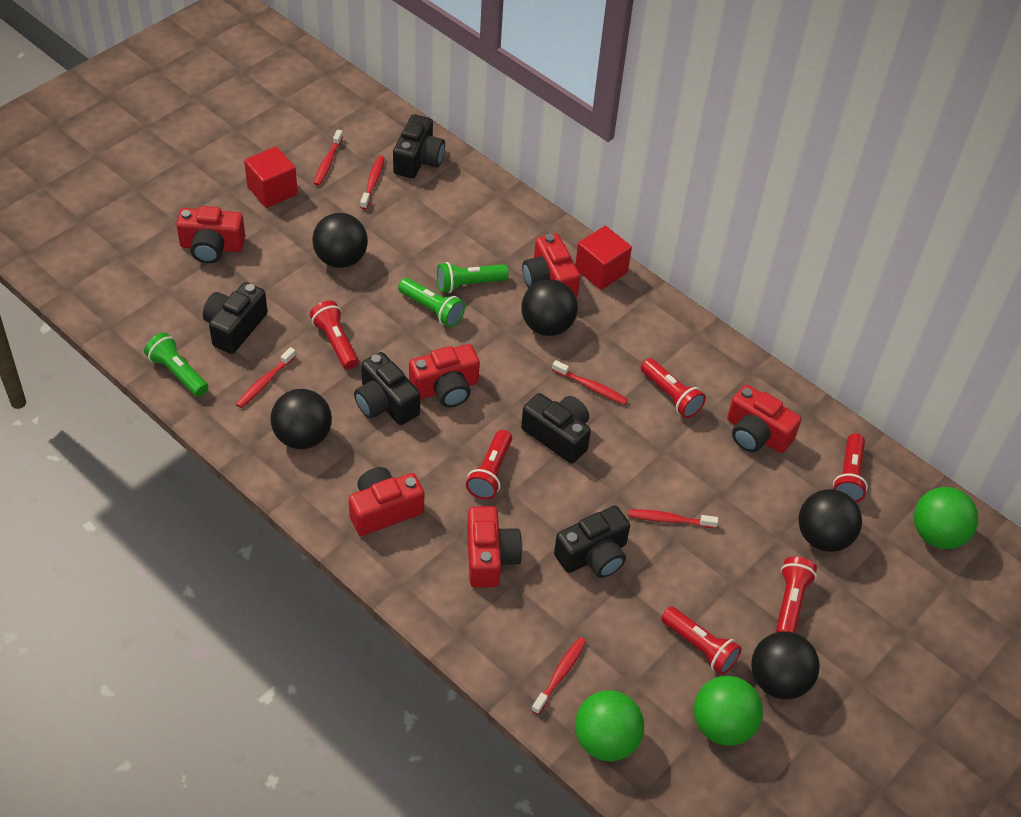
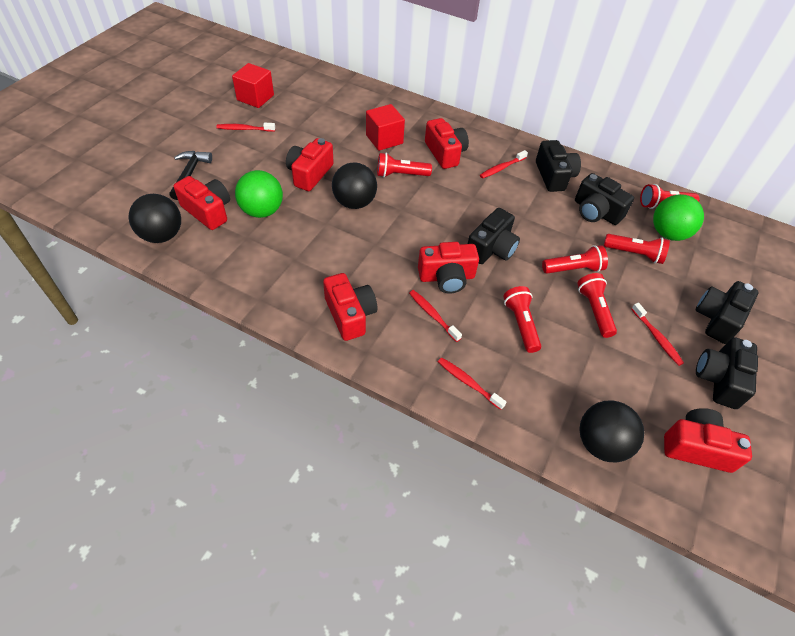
black ball: [271,389,332,449] [312,213,368,268] [521,279,578,336] [751,631,820,699] [798,489,862,552] = 5 -> [129,194,181,243] [332,162,377,209] [579,400,644,462] = 3
black hammer: none = 0 -> [169,151,212,200] = 1
green ball: [575,690,644,761] [694,676,763,746] [914,487,978,549] = 3 -> [235,170,283,218] [653,194,704,241] = 2
green flashlight: [144,332,208,396] [398,278,465,327] [437,262,509,293] = 3 -> none = 0
red toothbrush: [236,347,296,408] [314,130,343,186] [360,155,385,209] [531,637,587,715] [552,360,628,405] [628,509,718,528] = 6 -> [216,123,275,132] [409,290,462,342] [438,357,506,410] [480,150,528,179] [631,303,684,366] = 5

